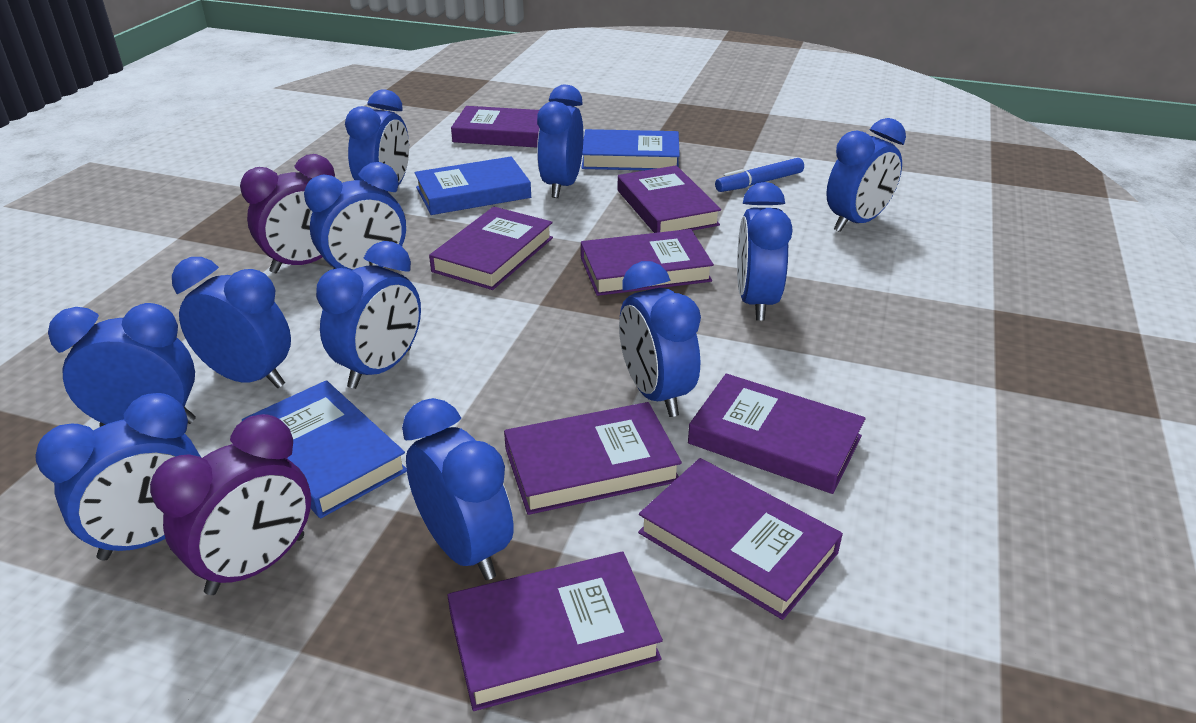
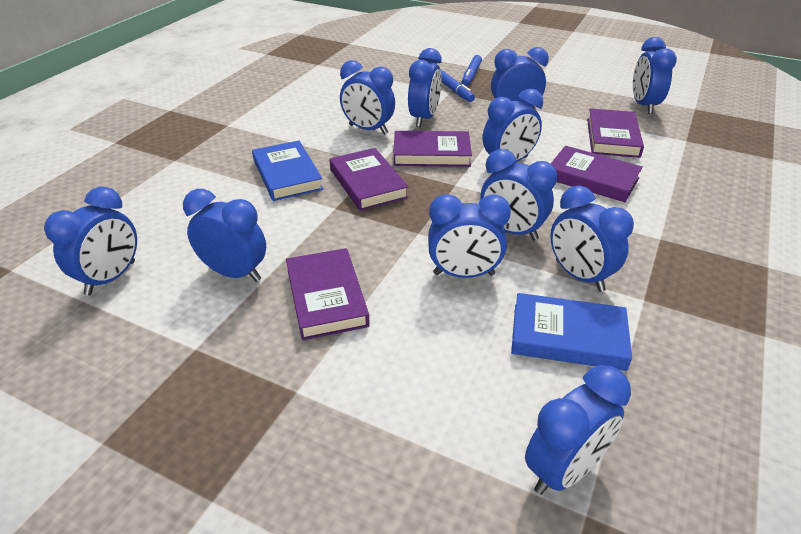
blue book: [242,380,407,518] [414,156,531,215] [581,129,680,170] = 3 -> [252,141,323,201] [511,293,632,371] = 2
blue marker: [715,158,804,192] = 1 -> [440,70,475,102] [462,55,482,86] = 2
purple book: [429,207,553,290] [447,552,663,711] [451,106,539,148] [504,402,682,515] [581,229,714,296] [618,165,721,233] [638,458,843,620] [688,374,866,494] = 8 -> [286,248,370,340] [330,148,409,211] [393,131,472,167] [551,146,643,202] [587,108,644,158] = 5
purple clock: [150,414,311,595] [240,154,335,273] = 2 -> none = 0

